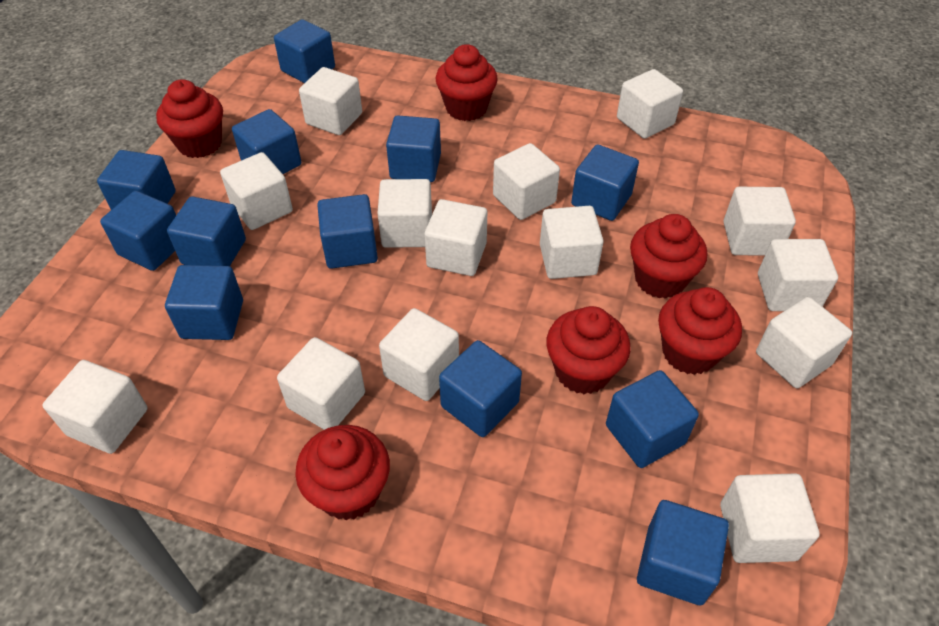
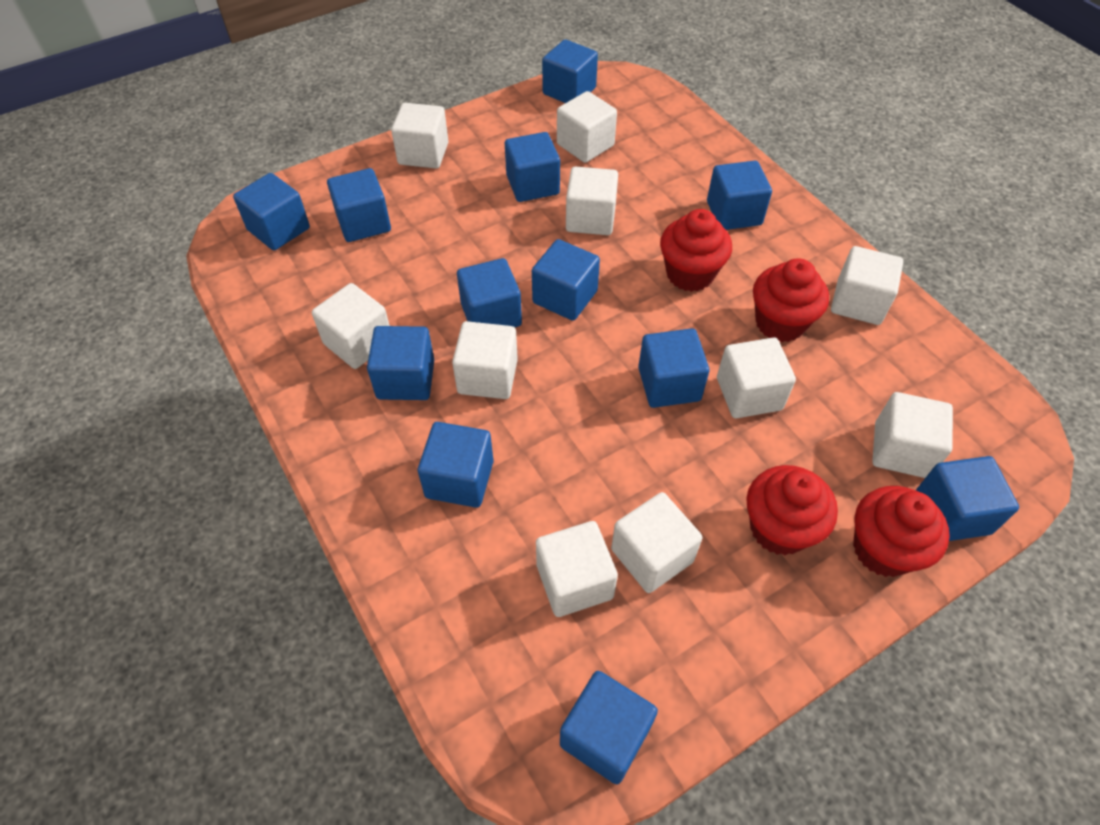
red cupcake: [156,79,223,158] [295,425,390,520] [436,44,498,121] [546,306,631,394] [630,214,707,299] [658,287,742,375] = 6 -> [660,209,732,292] [746,465,838,555] [753,258,829,342] [853,486,950,577] = 4
white cube: [42,360,148,454] [220,152,293,230] [277,337,365,430] [299,67,362,135] [377,179,432,248] [379,308,459,401] [424,199,487,276] [493,143,560,220] [540,206,604,279] [617,69,683,139] [720,473,820,563] [724,187,796,256] [756,297,852,388] [758,239,838,311] = 14 -> [312,283,390,369] [391,103,448,169] [452,321,518,399] [536,521,618,617] [557,91,617,163] [566,167,618,235] [611,492,702,593] [717,337,796,418] [831,246,903,325] [872,392,953,478] = 10

